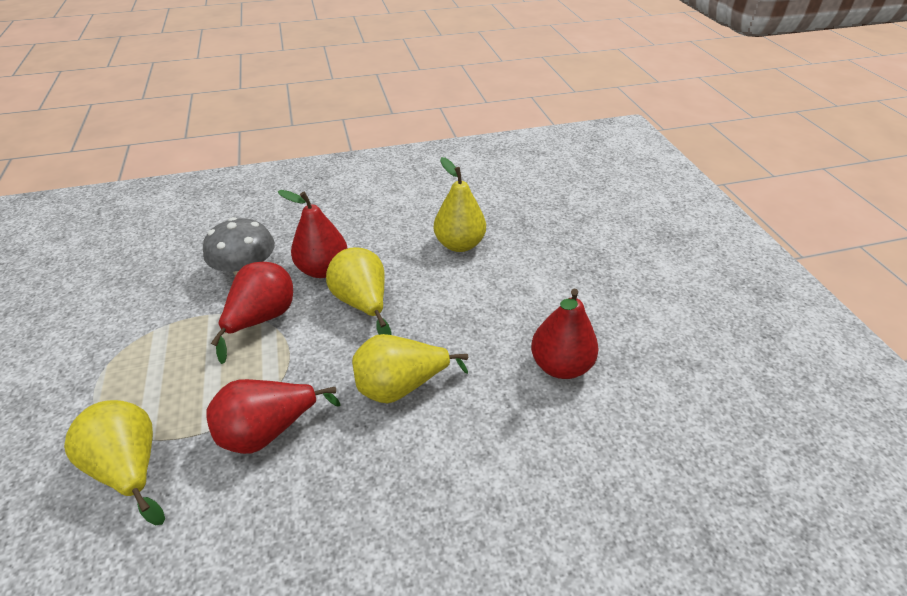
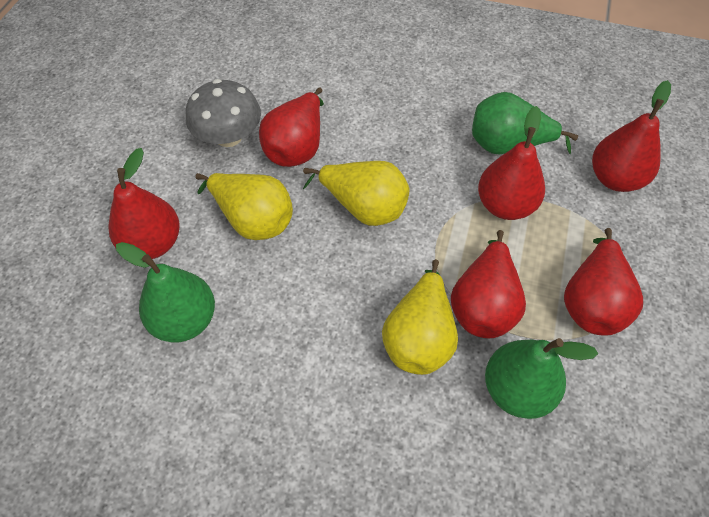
green pear: none = 0 -> [116,242,215,342] [472,92,578,154] [485,338,598,419] = 3
red pear: [206,379,341,454] [211,262,293,364] [278,190,348,278] [531,289,599,379] = 4 -> [108,148,180,259] [259,87,324,167] [451,230,526,338] [478,106,545,220] [564,228,643,336] [592,80,671,192] = 6
yellow pear: [64,400,165,525] [326,247,392,335] [352,334,468,403] [434,157,486,252] = 4 -> [195,173,293,240] [303,161,410,226] [382,260,458,375] = 3

